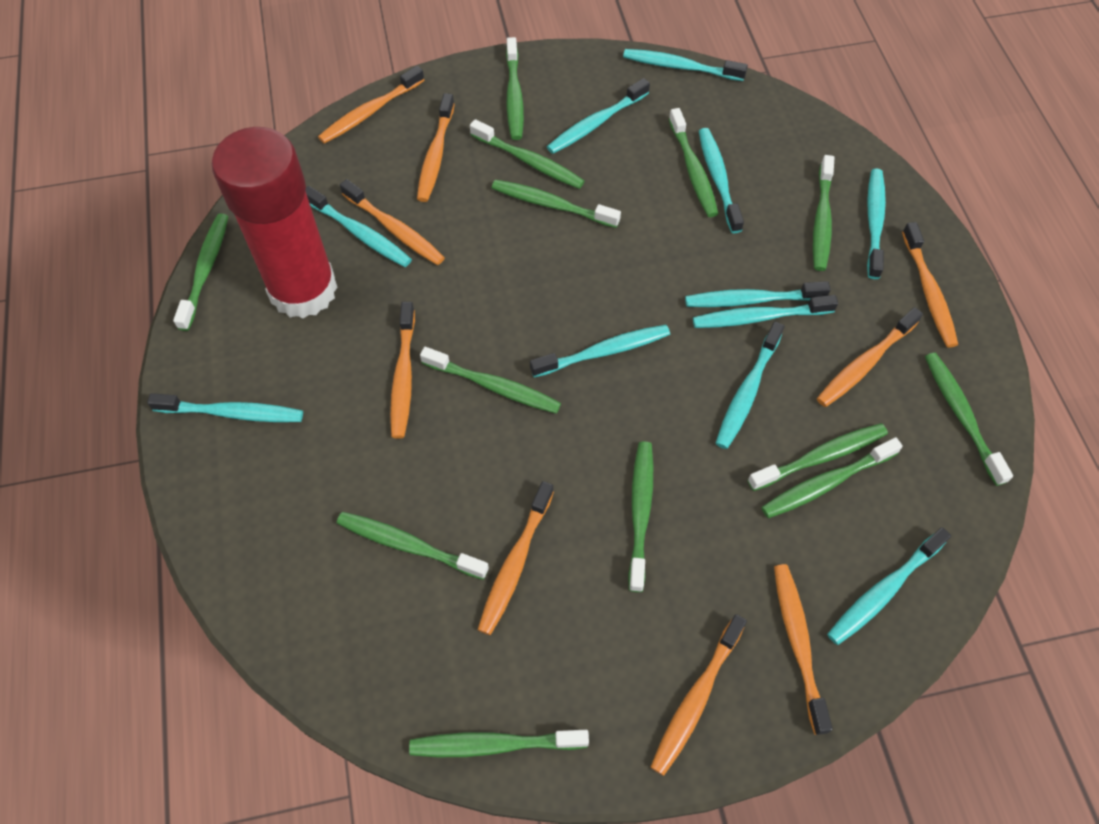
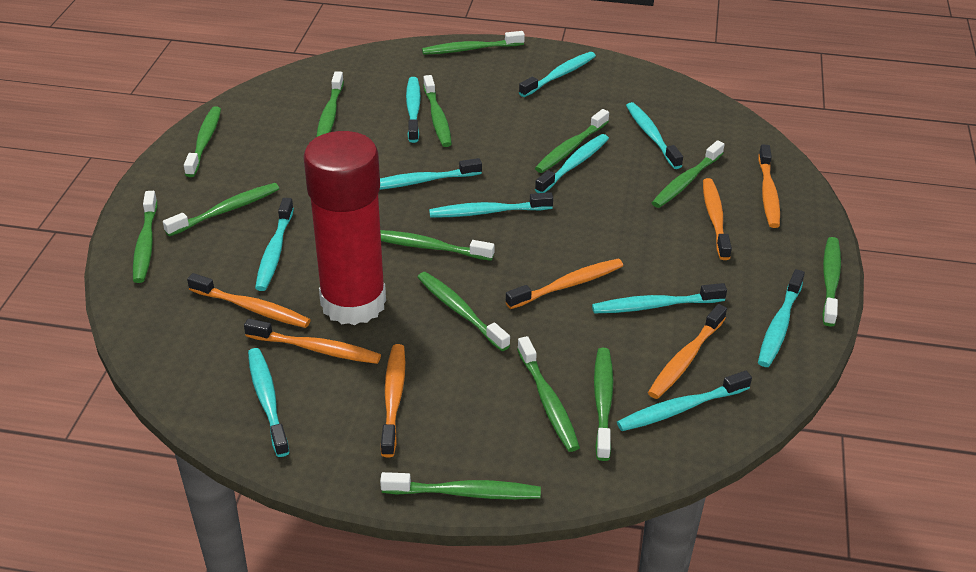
green toothbrush: [173,213,228,331] [337,512,489,580] [409,730,589,757] [420,347,561,414] [470,119,585,189] [492,180,621,228] [506,37,524,140] [628,441,653,592] [669,108,718,217] [748,423,888,491] [761,437,903,518] [813,155,834,271] [925,353,1013,486] = 13 -> [133,191,157,283] [163,183,279,237] [184,106,221,177] [317,71,344,137] [380,230,495,261] [380,472,541,499] [417,272,510,351] [422,31,525,55] [423,75,452,147] [517,336,580,452] [535,109,609,173] [594,348,613,461] [652,140,725,208] [822,237,841,327] = 14
orange toothbrush: [318,66,424,144] [340,179,445,265] [390,302,415,439] [417,93,455,202] [478,481,554,635] [651,614,747,776] [774,564,832,735] [817,307,923,407] [902,222,958,348] = 9 -> [187,273,311,328] [244,319,381,364] [381,344,405,457] [506,259,623,309] [648,304,727,399] [703,178,732,260] [758,145,780,228] = 7

